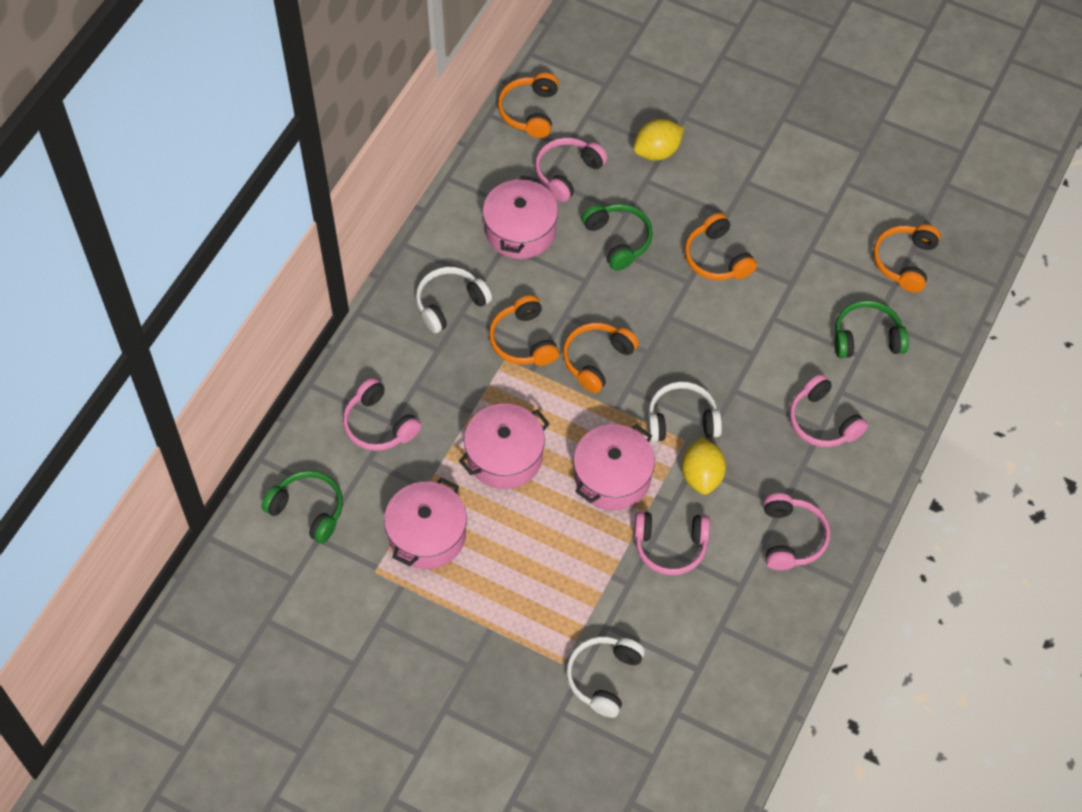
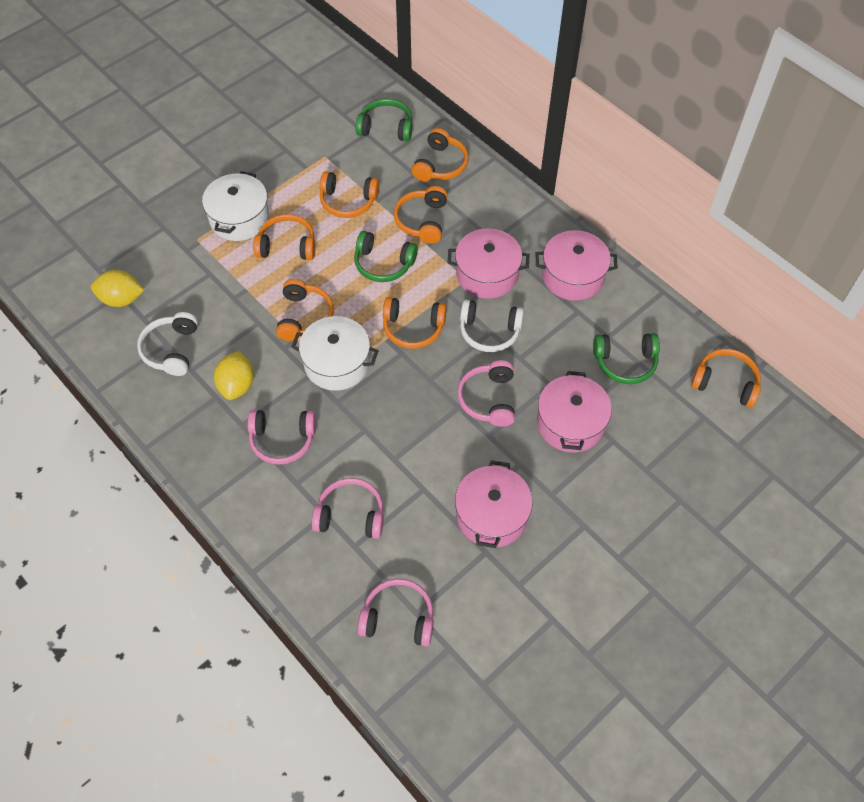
orange headphones: [489,295,559,366] [498,73,559,138] [563,323,639,393] [684,213,757,280] [873,224,941,292] = 5 -> [253,214,315,260] [276,279,334,341] [320,171,379,218] [383,297,447,349] [394,186,448,244] [412,128,469,182] [691,349,761,408] = 7
pink headphones: [343,378,421,451] [535,138,607,202] [634,512,710,575] [764,493,830,570] [790,374,868,447] = 5 -> [247,410,316,465] [312,478,384,539] [358,579,434,647] [457,360,515,427] = 4
white headphones: [416,267,492,333] [566,636,645,718] [647,382,722,442] = 3 -> [137,312,198,376] [460,300,524,352] = 2
white pot: none = 0 -> [202,171,270,241] [291,316,379,391] = 2

